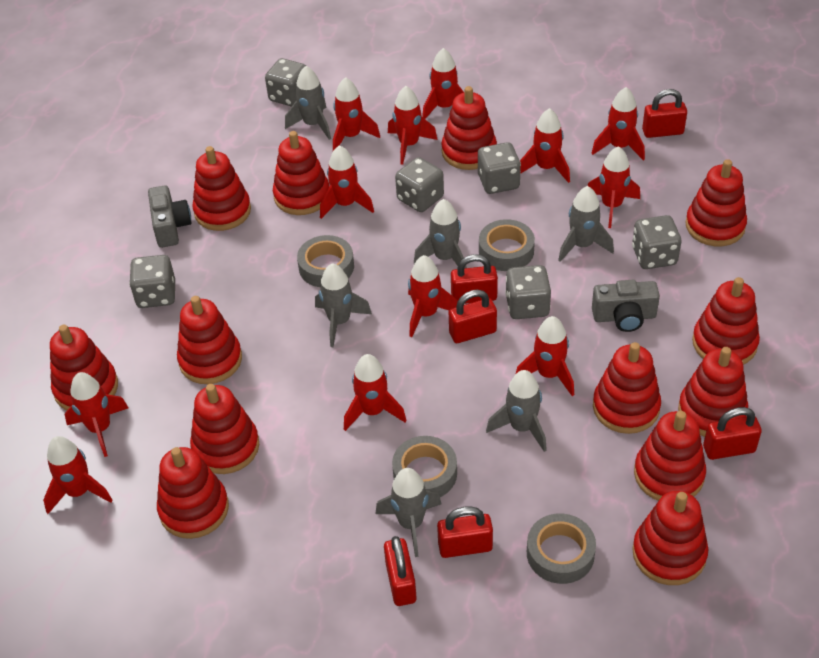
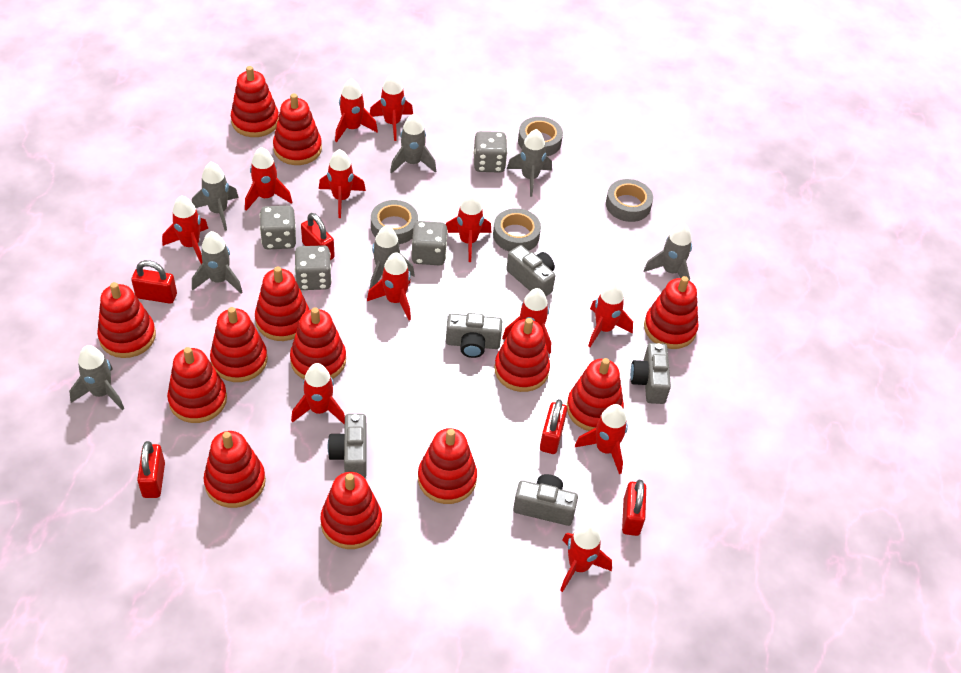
grey camera: [148,185,191,248] [592,280,660,332] = 2 -> [328,414,367,478] [446,313,502,358] [506,245,556,296] [513,474,578,526] [630,343,671,404] = 5
grey dice: [129,255,175,308] [265,58,306,107] [395,157,444,212] [478,142,521,194] [505,265,551,319] [632,215,681,269] = 6 -> [260,205,296,250] [295,245,332,290] [412,221,448,265] [473,131,508,173] = 4
grey rocket: [285,66,331,140] [315,263,372,347] [375,468,441,557] [414,199,467,268] [486,370,547,452] [558,186,614,262] = 6 -> [69,345,124,410] [192,162,239,231] [192,231,242,293] [370,226,415,288] [390,114,436,174] [507,129,552,197] [644,224,692,281] = 7
red padlock: [384,536,417,606] [437,506,493,558] [449,290,497,343] [451,254,498,304] [642,89,687,138] [703,407,762,460] = 6 -> [131,260,177,304] [137,441,165,498] [301,213,335,260] [540,399,567,454] [622,480,646,536] = 5

